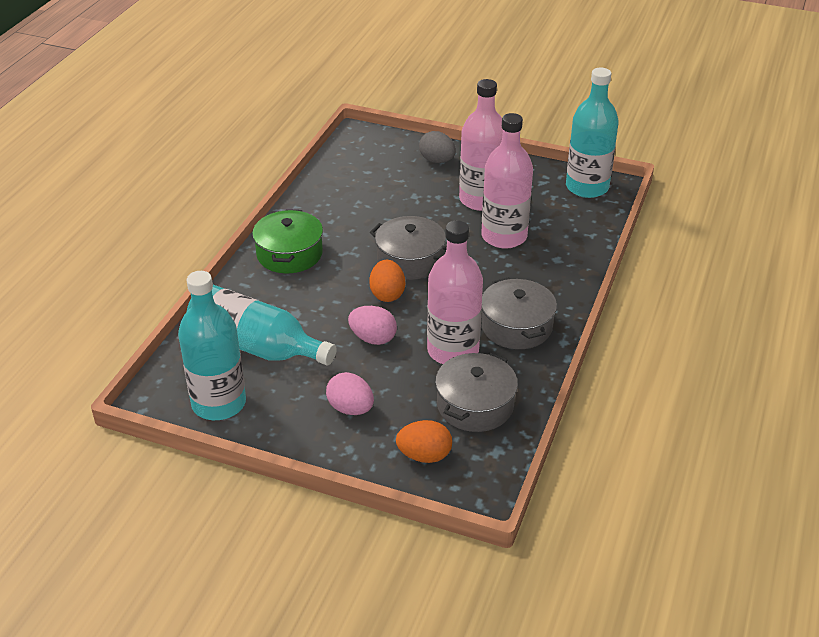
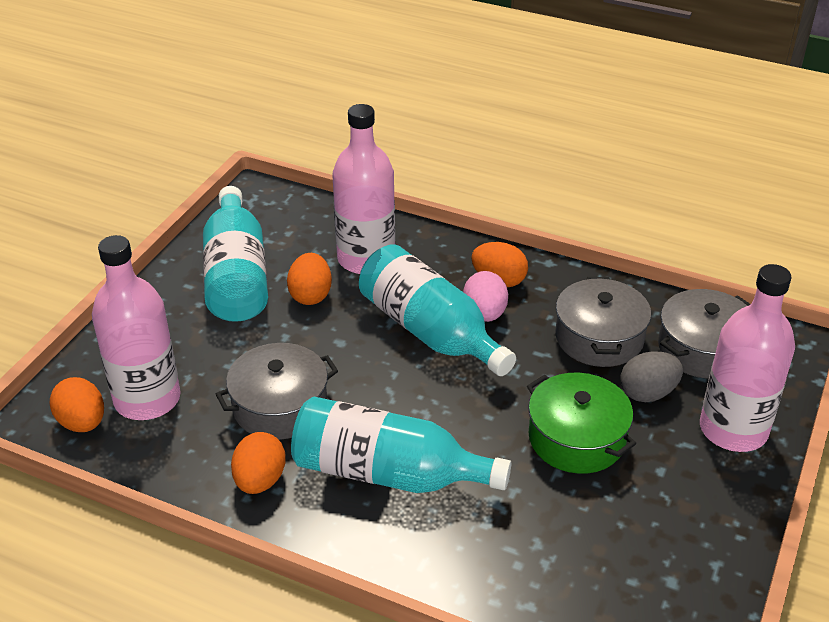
orange egg: [369,260,405,302] [396,420,452,463] = 2 -> [50,377,104,432] [231,432,286,494] [287,253,332,305] [471,242,528,287] = 4
pink egg: [326,372,374,415] [348,306,397,345] = 2 -> [463,271,508,322] = 1

